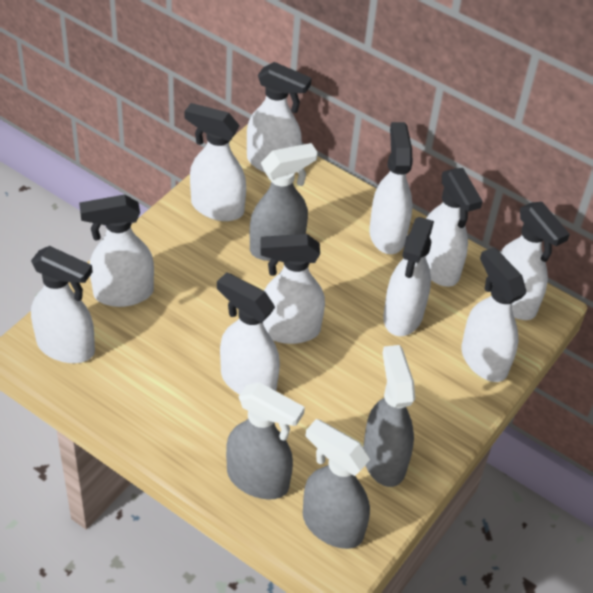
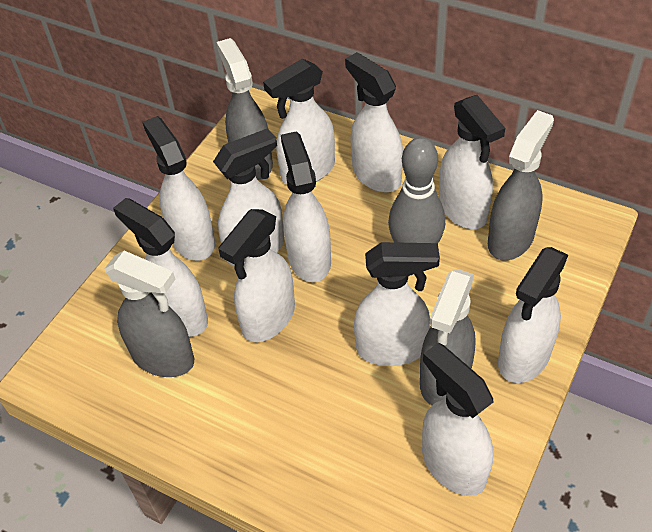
grey bowling pin: none = 0 -> [388,137,445,243] = 1

